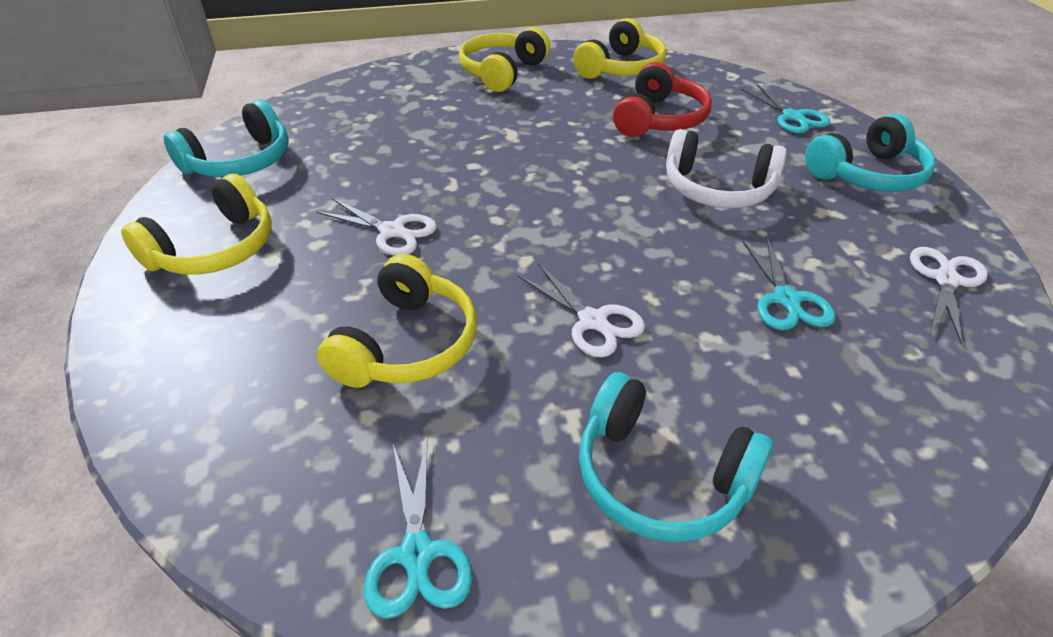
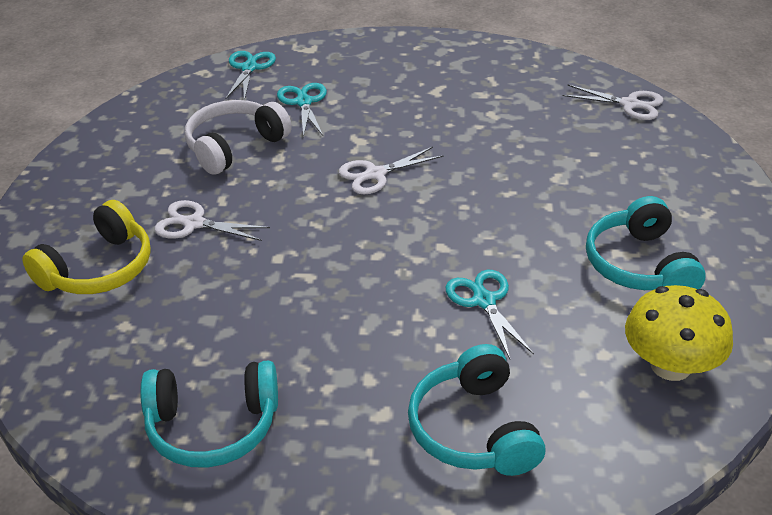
red headphones: [613,62,712,137] = 1 -> none = 0
yellow headphones: [121,174,272,275] [317,254,477,388] [459,27,550,92] [573,18,666,79] = 4 -> [22,200,151,294] = 1
yellow mushroom: none = 0 -> [625,285,733,381] = 1

